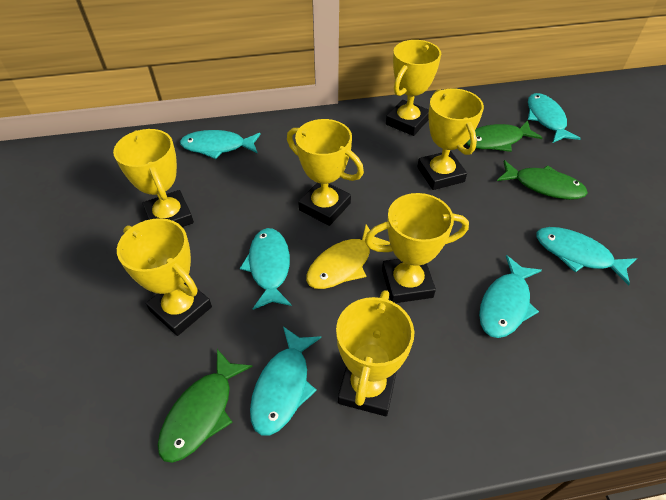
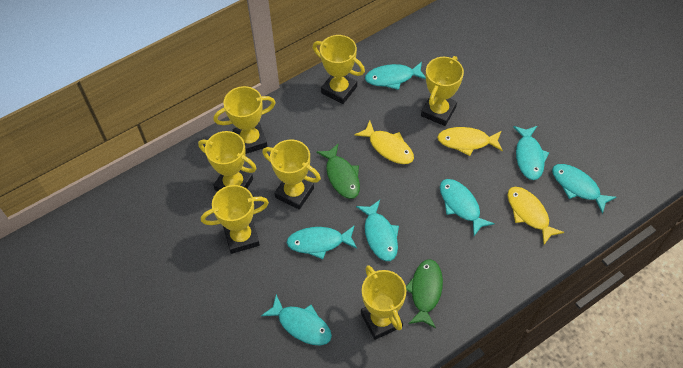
green fish: [158,349,253,463] [466,120,542,152] [497,160,588,200] = 3 -> [316,144,360,199] [406,259,443,328] = 2
turquoise fish: [180,130,261,159] [240,228,292,310] [250,326,321,436] [479,255,542,338] [528,93,581,143] [536,227,637,285] = 6 -> [261,294,332,345] [286,225,357,259] [356,200,399,261] [365,62,426,90] [440,179,495,236] [513,126,549,180] [552,164,617,214] = 7
yellow fish: [306,224,390,289] = 1 -> [354,121,414,164] [437,127,503,156] [507,187,564,245] = 3

